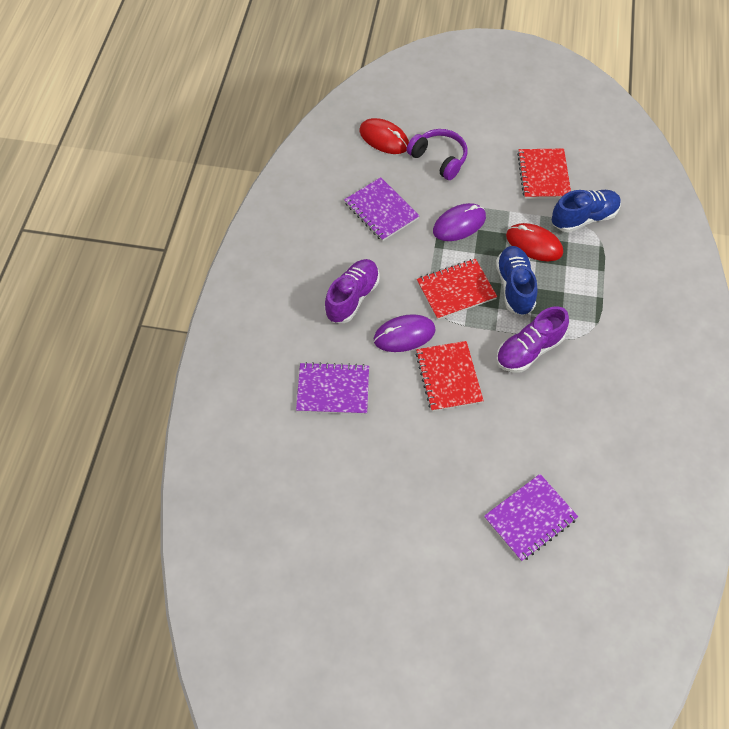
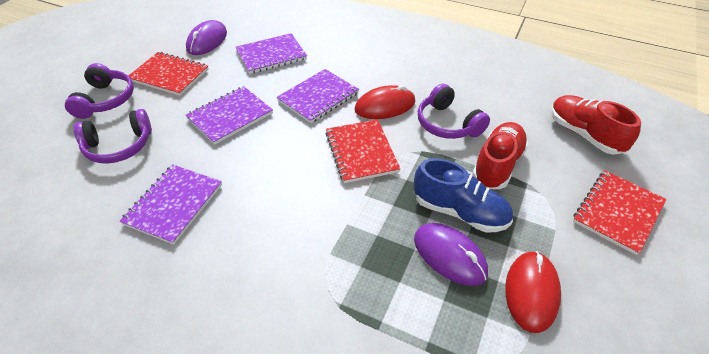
blue shoe: [496,246,538,316] [552,190,621,232] = 2 -> [414,158,513,232] = 1
purple headphones: [407,129,467,180] = 1 -> [65,63,134,119] [74,109,152,164] [418,84,490,139] = 3
purple notebook: [296,362,369,415] [344,177,419,241] [484,474,578,562] = 3 -> [120,164,222,245] [186,86,273,145] [236,33,307,74] [277,69,359,123] = 4
purple shoe: [324,259,380,323] [496,306,569,373] = 2 -> none = 0
red shoe: none = 0 -> [472,122,528,189] [551,95,641,155] = 2

